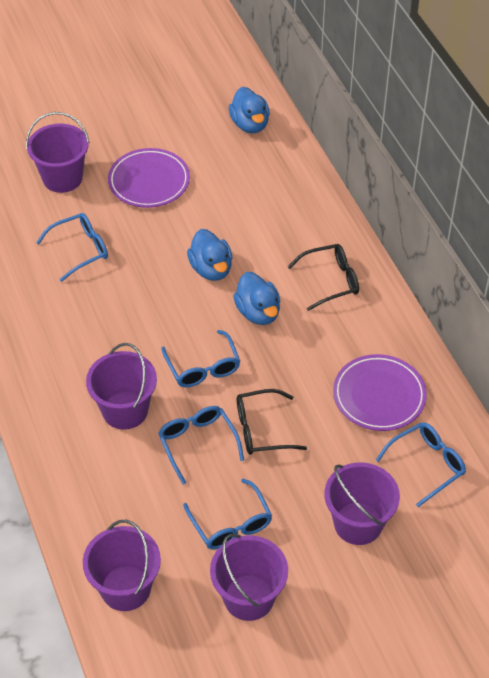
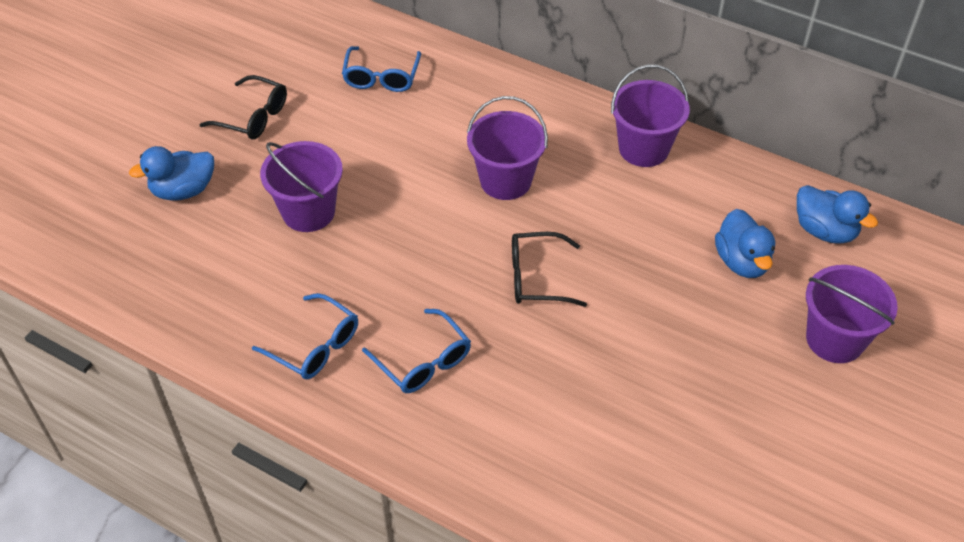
blue glasses: [36,213,108,282] [158,406,244,485] [161,330,240,387] [183,479,272,549] [376,422,466,507] = 5 -> [252,293,358,379] [342,46,421,92] [362,309,471,393] = 3
purple bucket: [26,112,90,193] [83,520,161,611] [86,343,157,430] [210,534,288,621] [324,462,400,545] = 5 -> [260,141,343,232] [467,96,548,200] [611,65,690,167] [806,265,898,363] = 4
purple plate: [108,148,190,208] [333,354,427,431] = 2 -> none = 0

